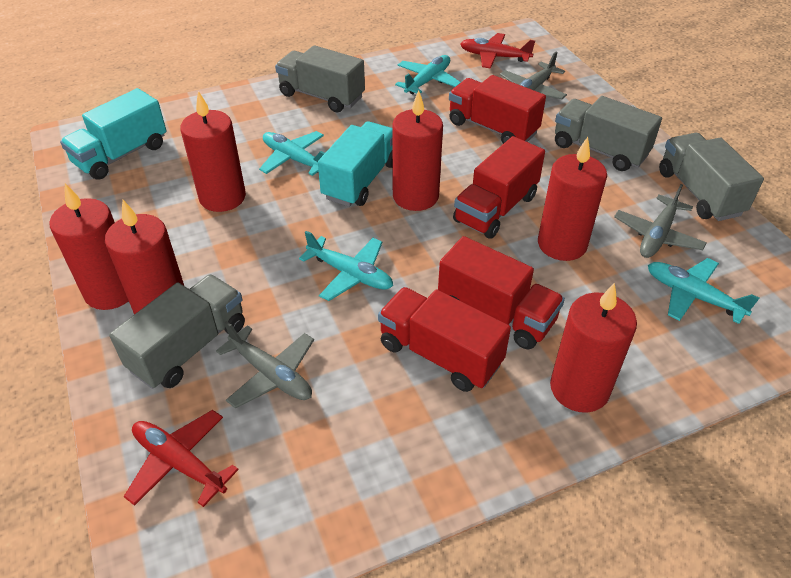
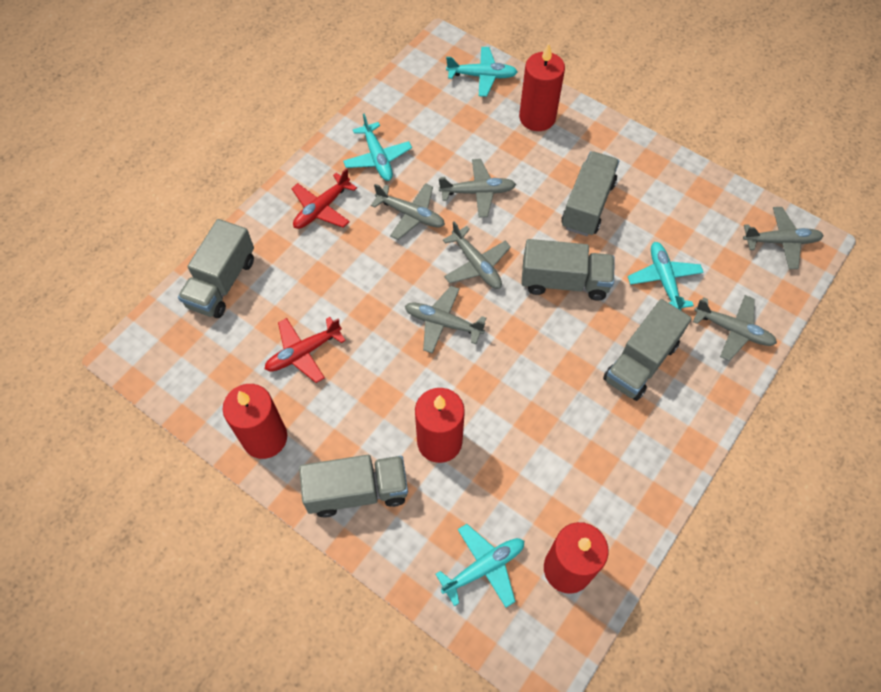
grey plane: [216,321,314,409] [500,52,567,99] [614,184,707,258] = 3 -> [371,183,445,240] [405,286,486,354] [439,159,516,218] [443,221,511,289] [693,295,777,361] [743,207,824,269] = 6
grey truck: [109,274,245,389] [275,45,365,113] [555,96,662,171] [659,133,764,221] = 4 -> [178,219,254,318] [299,455,408,518] [521,239,615,300] [561,151,619,236] [603,299,692,401] = 5
red candle: [50,183,129,310] [105,200,184,314] [180,91,246,212] [392,90,443,211] [538,137,607,261] [550,283,637,413] = 6 -> [222,384,287,459] [415,388,465,463] [519,43,565,131] [544,522,609,594] = 4
red truck: [378,287,511,392] [438,236,565,349] [449,75,546,144] [453,136,545,239] = 4 -> none = 0
turquoise truck: [60,88,167,180] [318,122,393,207] = 2 -> none = 0

